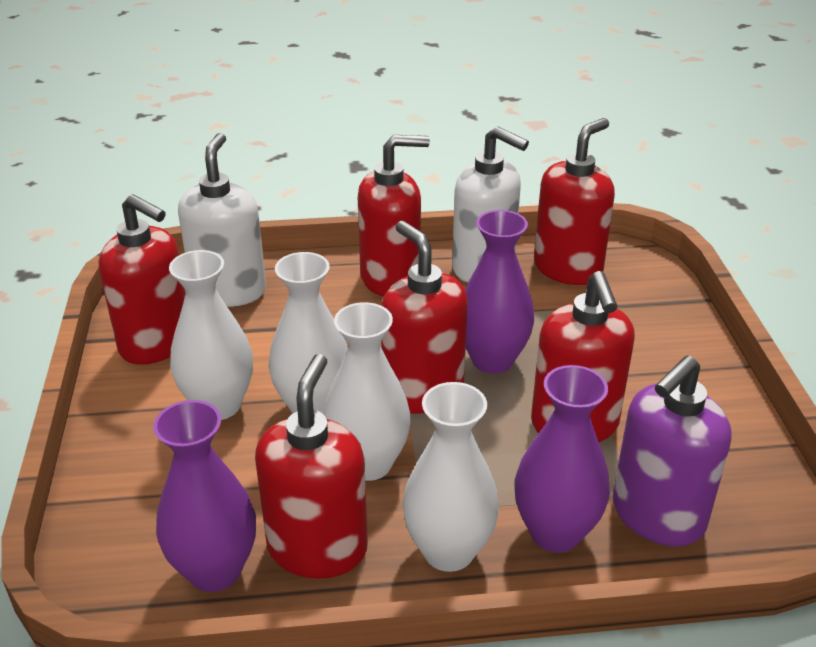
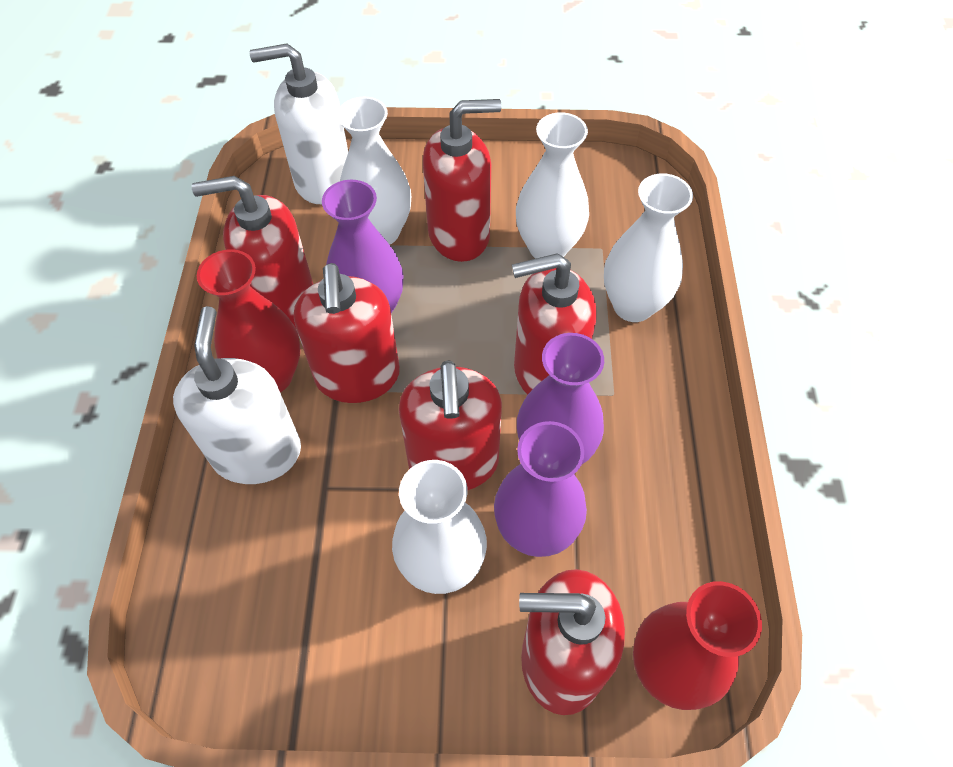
purple soap dispenser: [613,355,732,547] = 1 -> none = 0
red vase: none = 0 -> [197,249,300,392] [633,581,762,710] = 2

